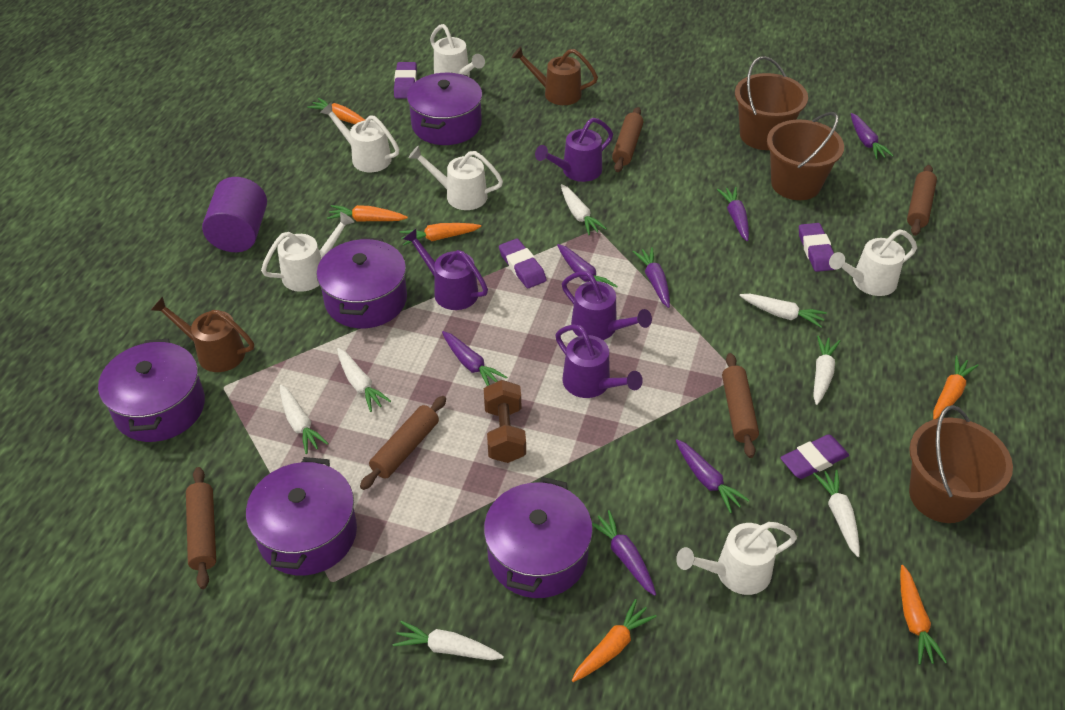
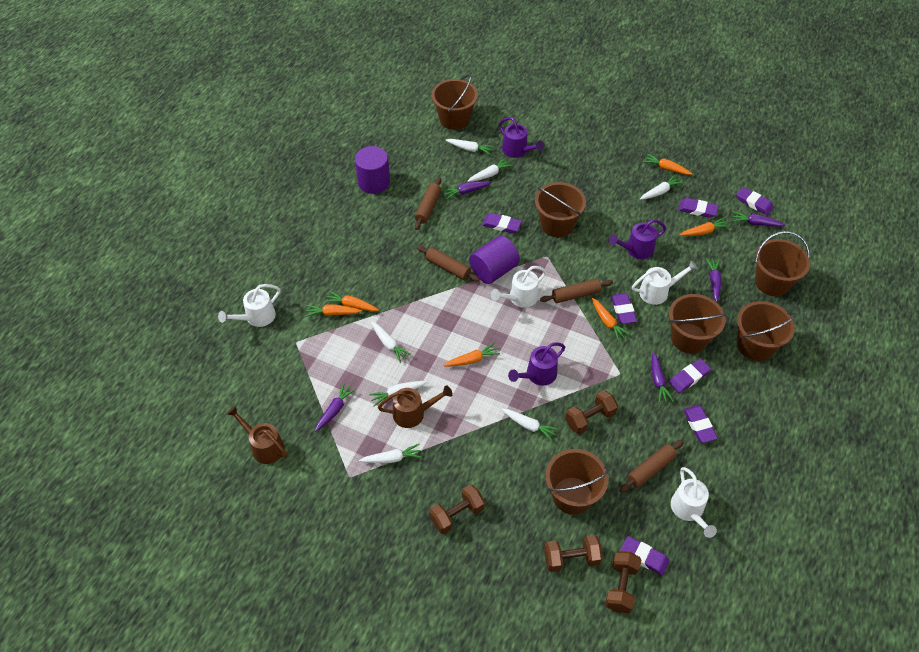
brown bucket: [735,56,808,150] [767,112,844,200] [909,405,1013,523] = 3 -> [431,74,478,130] [535,182,586,237] [545,449,609,515] [669,294,727,354] [737,301,796,361] [755,231,810,296] = 6
brown dumbbell: [484,380,526,463] = 1 -> [429,485,485,534] [544,535,603,572] [565,390,618,434] [605,551,642,613] = 4
brown rolling pin: [186,467,216,589] [360,396,446,490] [612,107,643,172] [722,353,759,458] [907,165,937,236] = 5 -> [415,177,441,230] [417,246,480,282] [540,279,613,303] [620,440,684,492] = 4
purple carrot: [442,331,507,386] [557,244,618,288] [592,510,656,596] [633,247,670,308] [676,439,750,513] [717,187,749,241] [851,113,894,160] = 7 -> [315,383,356,431] [442,181,492,199] [652,352,673,403] [706,258,721,302] [732,212,786,227] = 5
purple cylinder: [202,177,267,252] = 1 -> [355,146,390,194] [469,236,520,284] = 2
purple eraser: [394,62,417,99] [499,239,547,288] [780,434,849,479] [799,223,835,272] = 4 -> [482,213,522,233] [611,293,637,324] [620,536,670,576] [669,359,711,393] [678,198,718,218] [683,405,718,443] [737,187,774,215] = 7
purple pot: [98,339,205,442] [246,457,357,576] [317,237,407,328] [407,73,482,145] [484,477,593,598] = 5 -> none = 0
purple watering can: [403,229,488,310] [535,118,613,182] [555,324,643,398] [562,271,652,340] = 4 -> [499,117,544,158] [508,342,566,385] [608,219,666,259] = 3
white watering can: [261,212,354,292] [320,102,399,172] [408,146,503,210] [430,24,485,77] [676,522,797,595] [829,229,917,296] = 6 -> [218,284,280,327] [491,266,546,308] [632,260,698,305] [671,467,717,538] = 4

